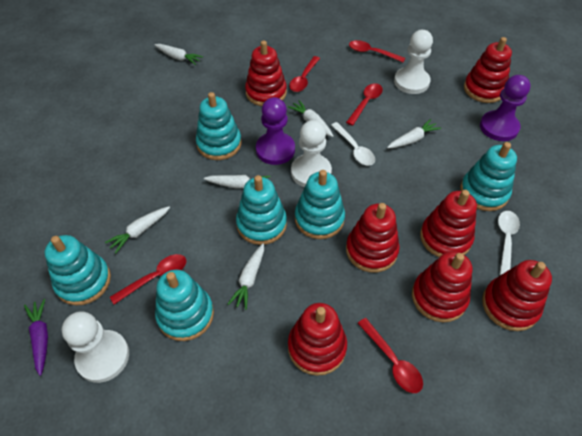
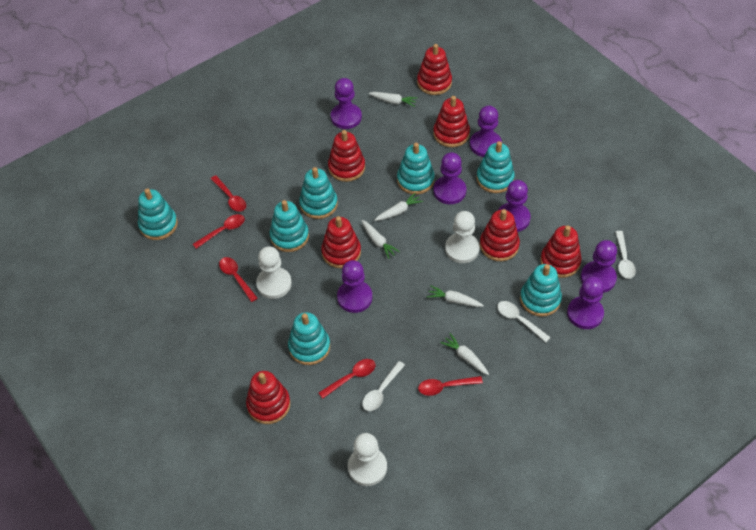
purple carrot: [24,299,48,376] = 1 -> none = 0
purple pawn: [256,97,295,165] [480,75,531,141] = 2 -> [331,78,362,129] [337,260,372,313] [433,152,466,204] [470,106,502,157] [498,180,531,232] [567,276,604,329] [581,240,617,293] = 7
turquoise stacking toy: [45,235,111,306] [155,270,214,341] [196,92,241,160] [236,175,287,245] [295,170,345,239] [460,142,517,211] = 6 -> [138,188,178,240] [270,200,309,252] [288,312,330,365] [299,167,338,219] [397,143,435,195] [476,141,515,193] [520,264,562,317] = 7
white carrot: [105,207,170,254] [155,44,203,65] [204,175,271,189] [228,243,264,310] [288,100,334,137] [387,119,441,148] = 6 -> [361,220,400,259] [369,92,418,107] [374,192,423,221] [427,286,484,307] [440,333,489,375] = 5
white spoon: [331,122,375,166] [498,211,520,275] = 2 -> [362,361,405,411] [497,301,551,342] [616,231,636,279] = 3

